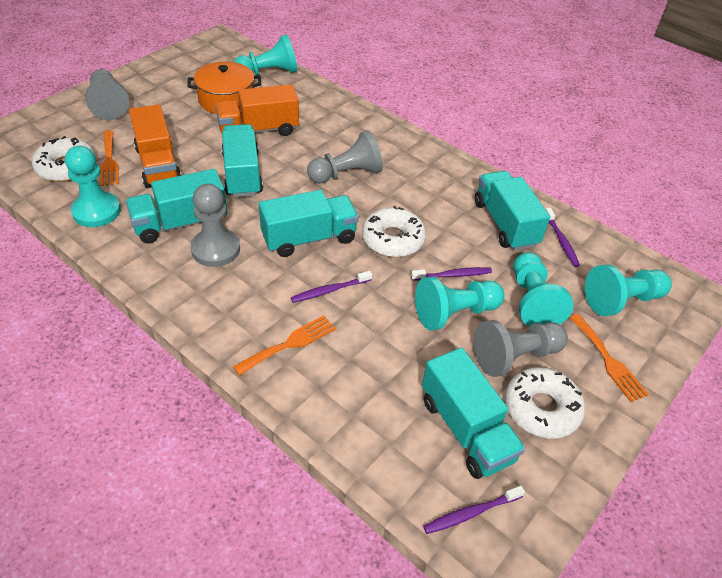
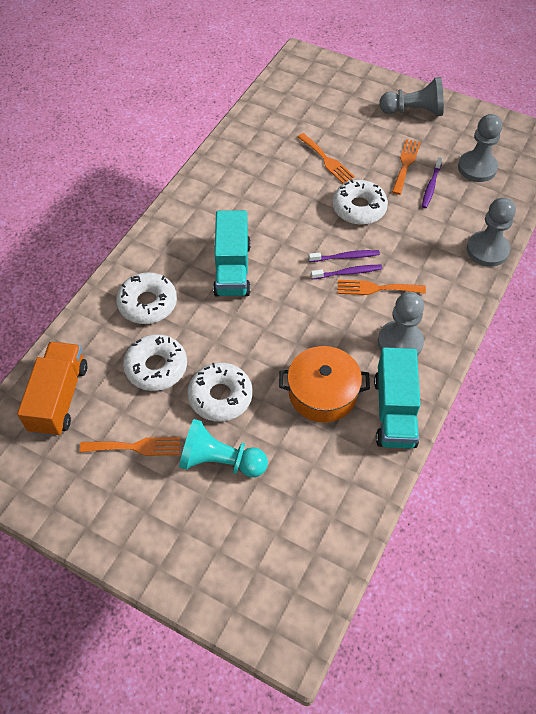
orange fork: [100,130,119,186] [233,316,336,376] [570,314,649,402] = 3 -> [80,437,180,456] [298,133,355,183] [338,280,426,295] [392,139,421,195] = 4
orange truck: [129,104,181,188] [215,84,299,136] = 2 -> [17,342,87,437] = 1
purple toothbrush: [291,271,372,303] [411,267,492,281] [423,486,525,534] [546,208,580,267] = 4 -> [309,250,380,262] [311,265,382,279] [422,157,443,208] = 3
turquoise pawn: [65,146,121,227] [234,35,297,75] [415,277,504,330] [513,252,574,327] [585,264,672,316] = 5 -> [179,419,268,477] = 1
turquoise truck: [125,169,227,244] [221,124,263,197] [259,190,359,257] [422,348,525,479] [475,171,550,251] = 5 -> [213,210,251,297] [374,347,420,449] = 2
white donut: [32,136,96,182] [362,206,426,257] [505,367,585,439] = 3 -> [116,272,177,324] [123,334,187,391] [188,363,253,422] [332,179,388,225] = 4

